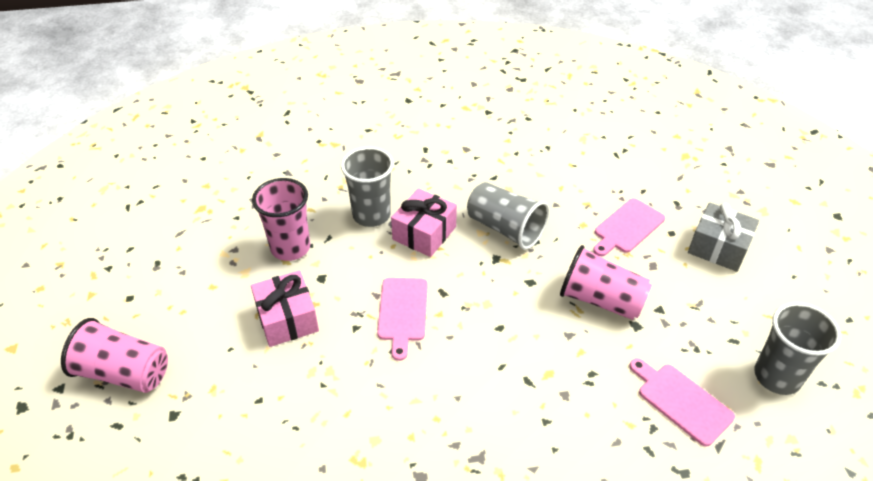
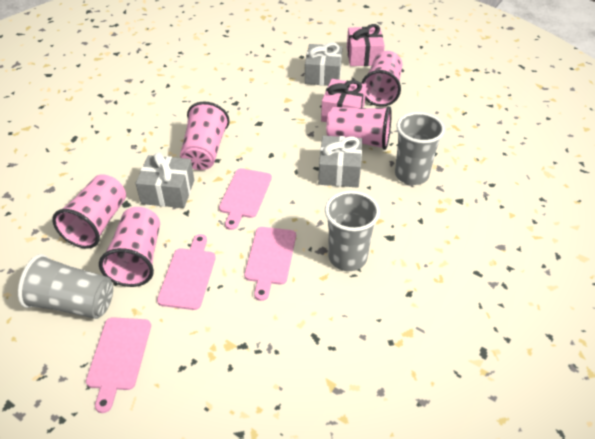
grey gift: [688,203,759,272] = 1 -> [136,152,194,208] [305,43,342,86] [318,136,362,188] = 3
pink cup: [61,318,168,393] [252,178,310,261] [560,245,652,320] = 3 -> [52,174,126,249] [99,207,160,287] [180,101,230,170] [326,106,392,150] [361,51,402,107] = 5
pink cutting board: [377,278,428,361] [593,198,665,256] [629,358,735,446] = 3 -> [86,317,151,413] [157,234,216,310] [219,168,272,230] [244,227,296,301] = 4

